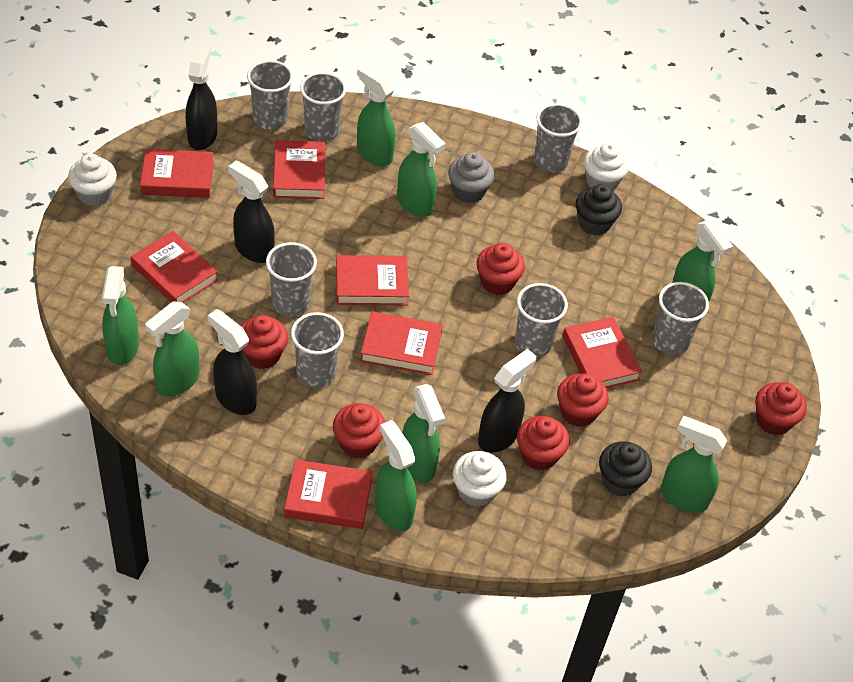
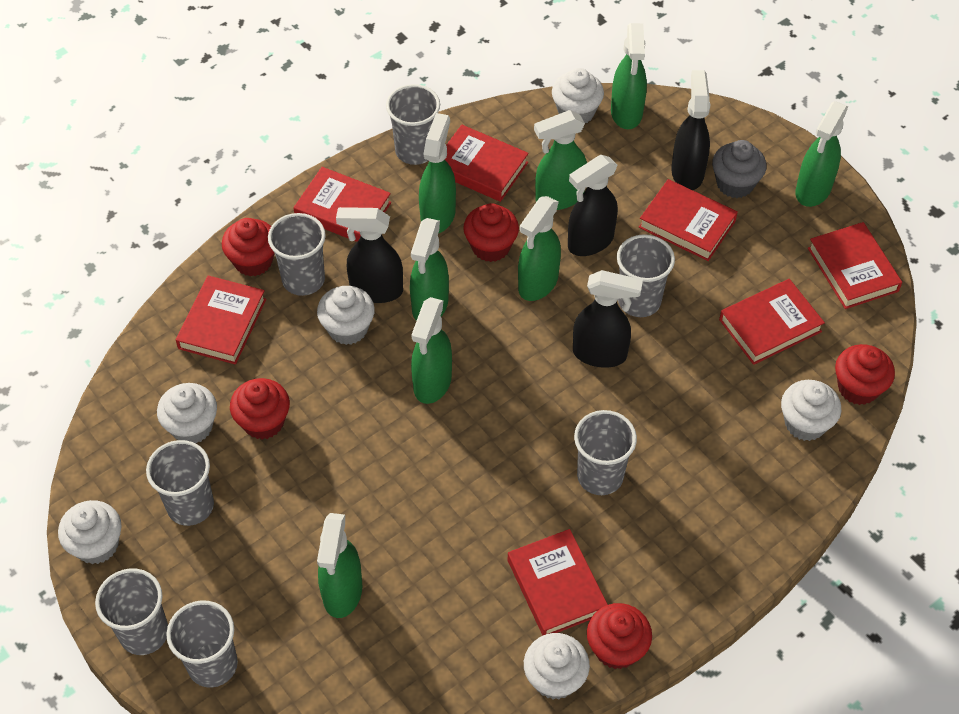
black cupcake: [576,184,622,235] [599,441,652,497] = 2 -> none = 0
red cupcake: [241,315,288,369] [333,403,385,458] [476,243,525,295] [517,416,570,471] [557,373,609,427] [756,382,807,435] = 6 -> [222,218,275,276] [230,378,290,440] [463,203,519,262] [587,603,652,669] [835,344,895,405] = 5
white cupcake: [68,154,117,206] [453,451,507,507] [584,143,629,191] = 3 -> [58,500,122,564] [157,383,217,444] [317,286,375,345] [524,633,590,700] [552,68,604,123] [781,380,841,441] = 6

